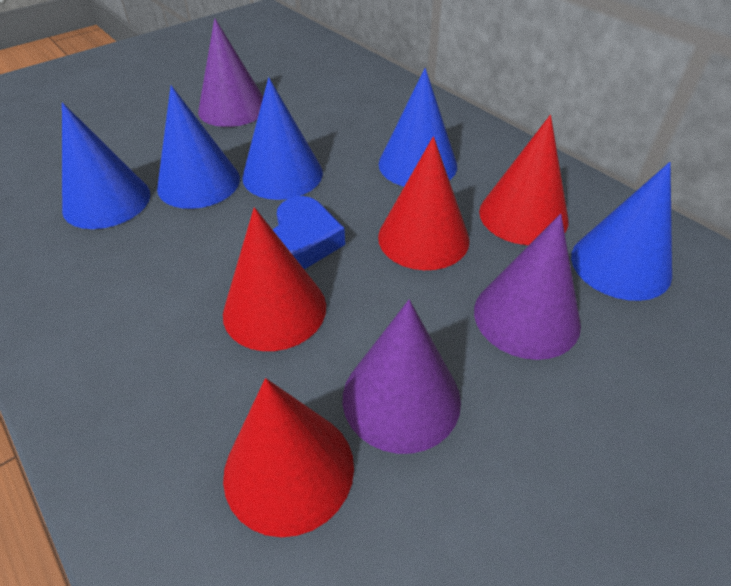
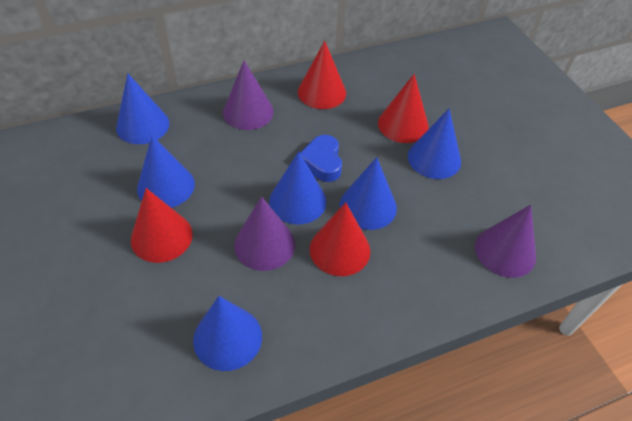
blue cone: [62,102,150,229] [157,85,240,209] [242,77,323,200] [379,68,457,187] [571,162,672,301] = 5 -> [116,73,169,144] [137,136,195,208] [193,296,262,371] [269,151,327,224] [340,157,397,230] [408,109,461,179] = 6

